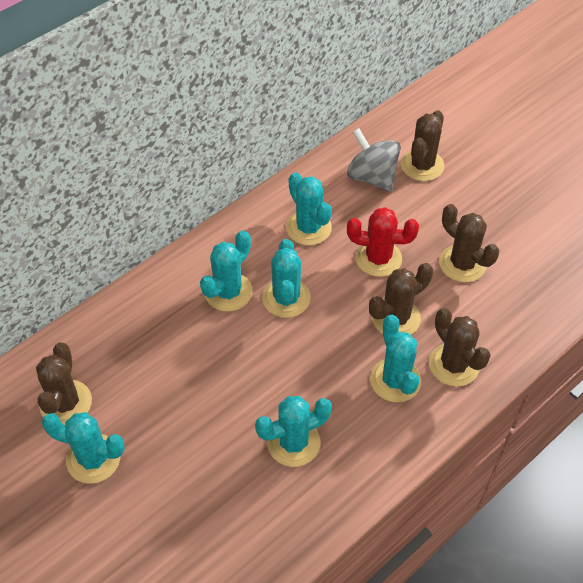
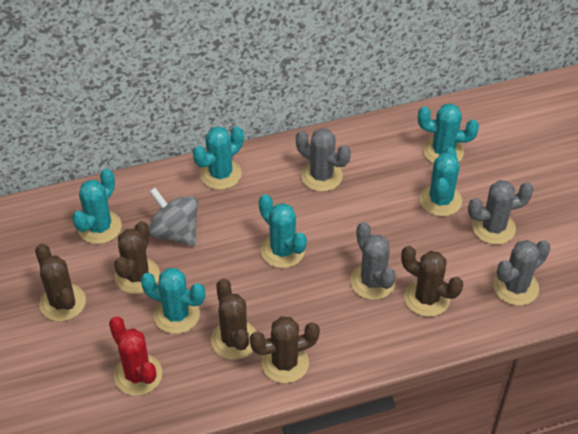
grey cactus: none = 0 -> [296,128,351,192] [350,222,396,300] [468,180,534,245] [493,240,551,306] = 4

